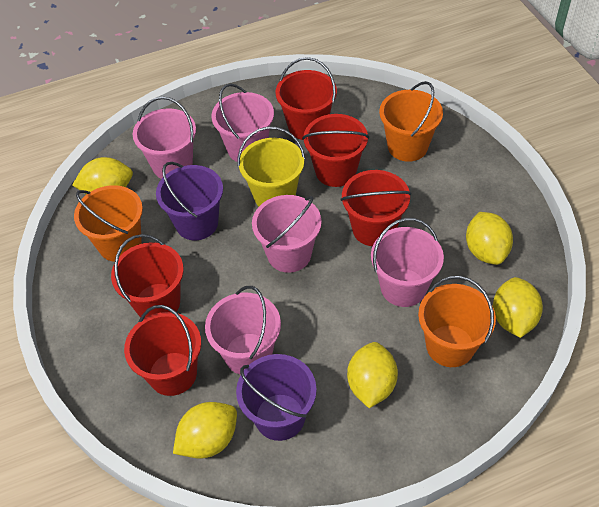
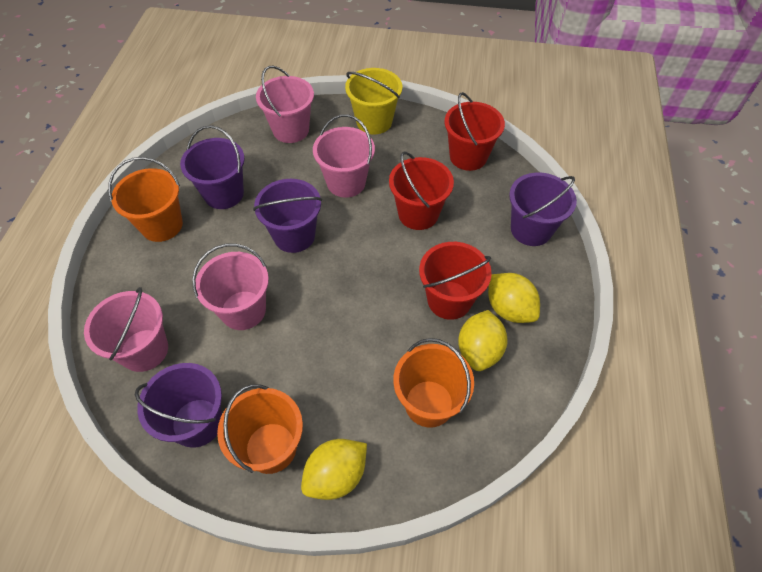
pink bucket: [133,97,196,179] [205,286,281,375] [211,83,274,162] [252,195,322,273] [371,218,444,307] = 5 -> [84,287,168,372] [192,243,269,330] [256,66,314,143] [313,114,375,198] = 4
purple bucket: [156,162,223,240] [236,354,317,441] = 2 -> [135,363,222,448] [180,125,245,209] [253,179,322,253] [509,172,577,246] = 4
red bucket: [111,234,184,318] [124,305,201,396] [275,57,337,140] [302,114,369,187] [341,170,411,246] = 5 -> [389,152,454,230] [419,242,492,320] [444,92,505,171] = 3
yellow lemon: [72,157,133,195] [173,402,237,459] [347,342,398,408] [466,212,513,265] [493,277,543,338] = 5 -> [301,439,367,500] [458,310,508,371] [488,273,540,323] = 3

